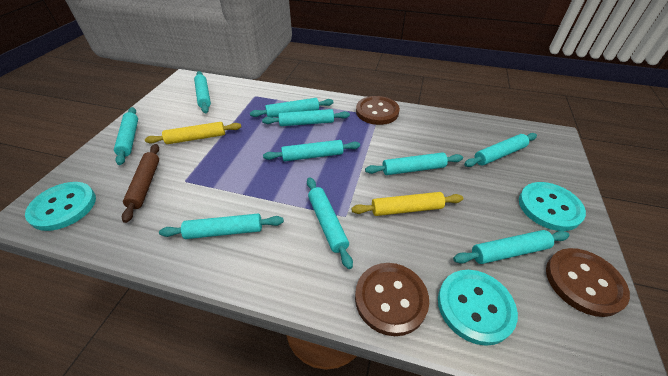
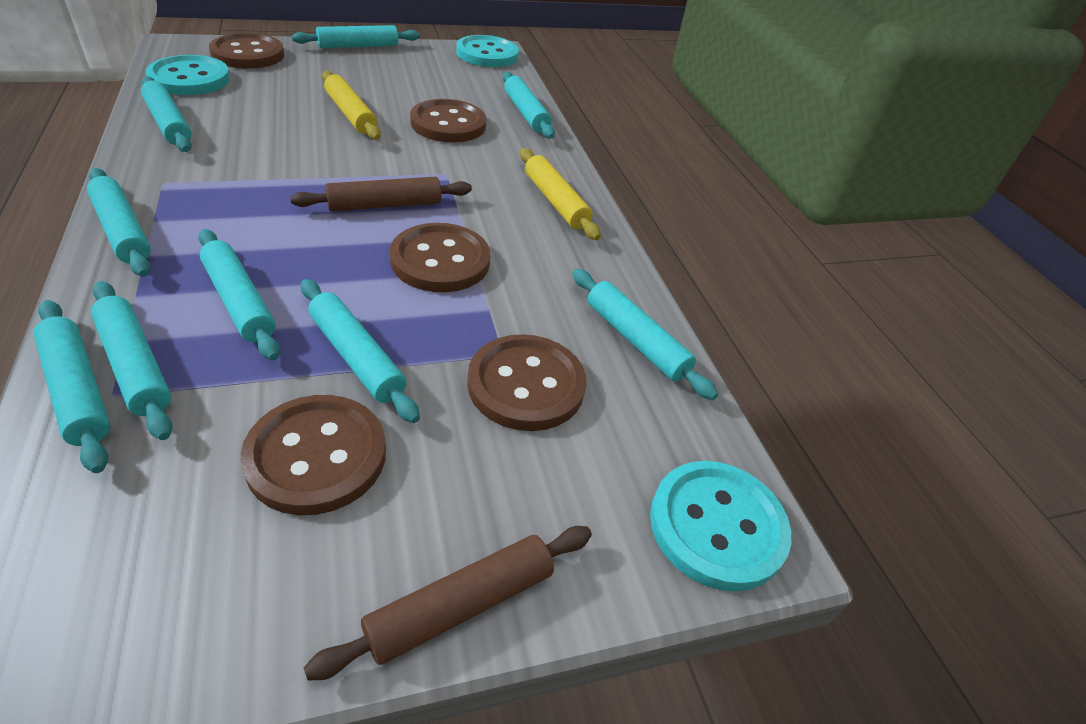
brown button: [355,263,429,336] [356,96,400,125] [546,248,630,317] = 3 -> [209,33,284,69] [240,395,386,515] [390,223,490,292] [410,99,486,142] [467,334,586,431] = 5
brown rolling pin: [122,144,159,223] = 1 -> [290,177,472,212] [304,526,592,681] = 2
turquoise rolling pin: [114,107,138,165] [159,214,284,239] [194,71,211,113] [250,98,334,118] [262,109,350,126] [263,140,360,161] [307,177,353,269] [365,152,463,175] [453,230,570,264] [464,133,537,167] = 10 -> [34,300,110,473] [87,168,151,277] [91,281,173,440] [141,76,192,152] [198,229,280,360] [292,25,420,48] [301,279,420,423] [502,72,555,139] [572,269,718,400] = 9

